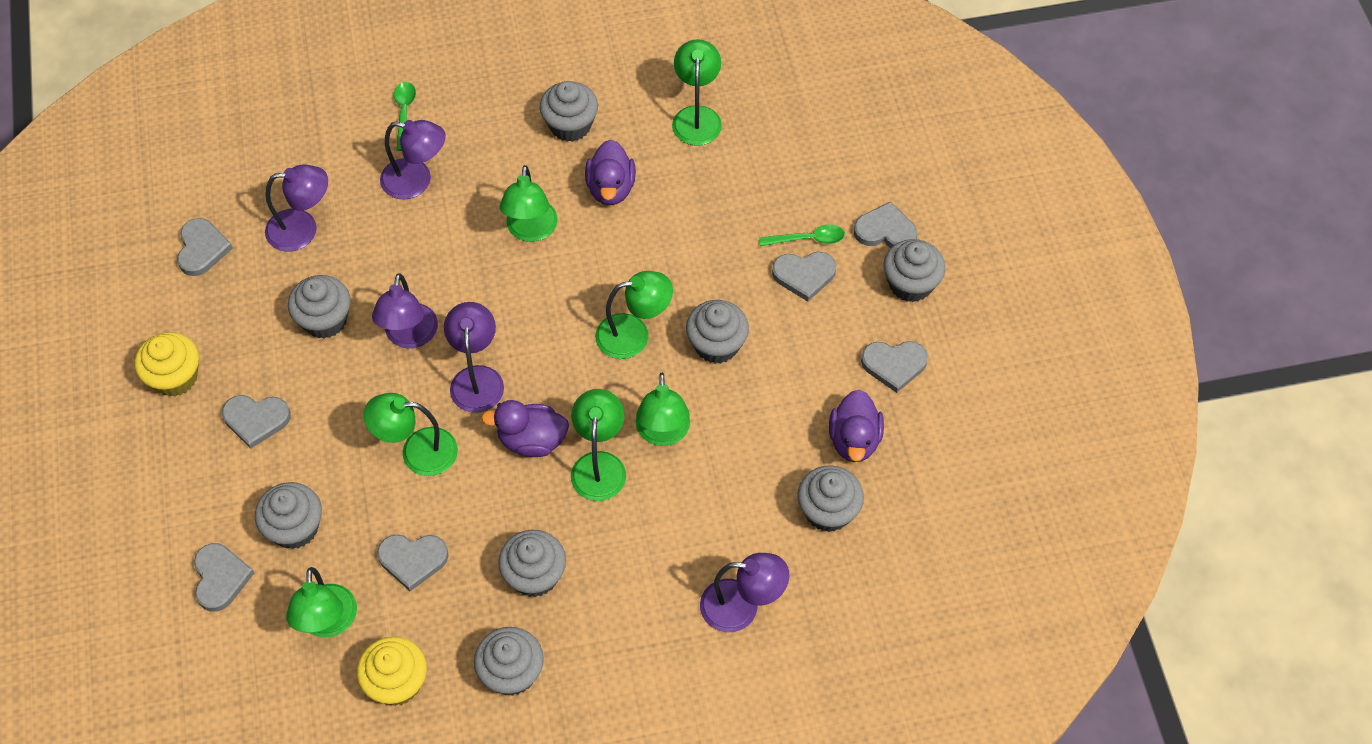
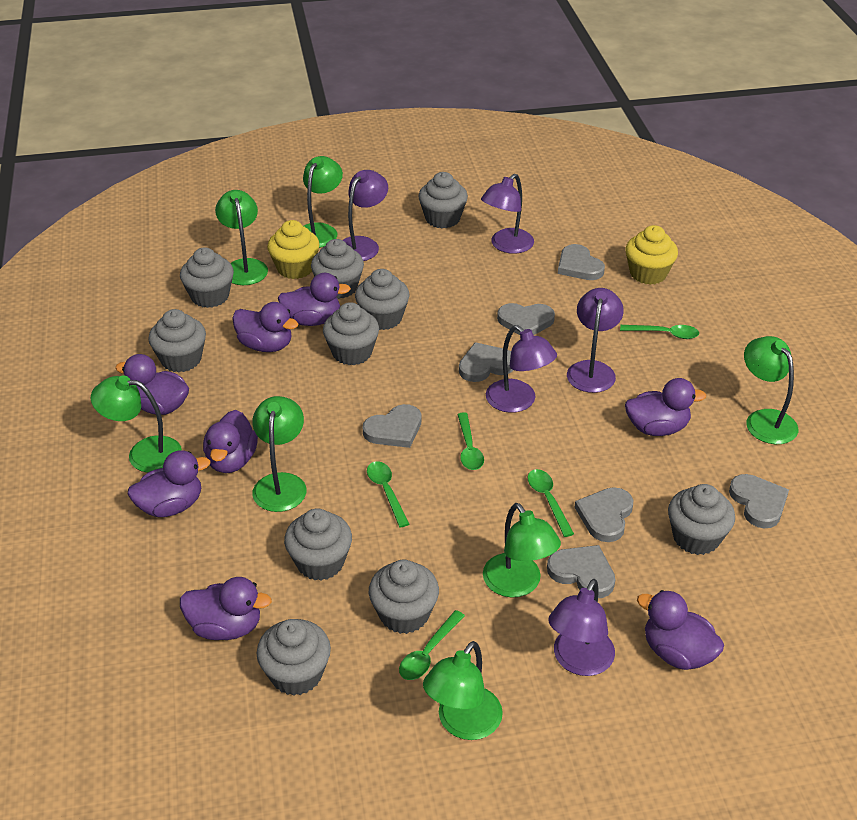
green spoon: [394,82,416,151] [759,225,845,246] = 2 -> [367,461,409,527] [399,610,465,680] [457,412,484,470] [528,469,574,537] [620,325,699,339] = 5
grey cupcake: [255,482,322,549] [288,275,351,339] [474,627,544,696] [498,530,566,597] [540,81,598,142] [686,300,749,364] [797,465,864,532] [883,239,945,302] = 8 -> [148,309,206,372] [180,247,234,308] [256,619,331,696] [284,508,352,580] [311,239,364,299] [323,302,379,365] [355,269,410,330] [369,560,439,634] [418,172,468,228] [668,484,735,555] = 10
purple duck: [481,400,569,457] [585,140,636,205] [829,390,884,462] = 3 -> [115,354,189,415] [128,450,210,517] [180,577,272,640] [203,410,258,473] [232,302,298,352] [278,273,351,326] [625,378,706,436] [637,590,724,670] = 8

